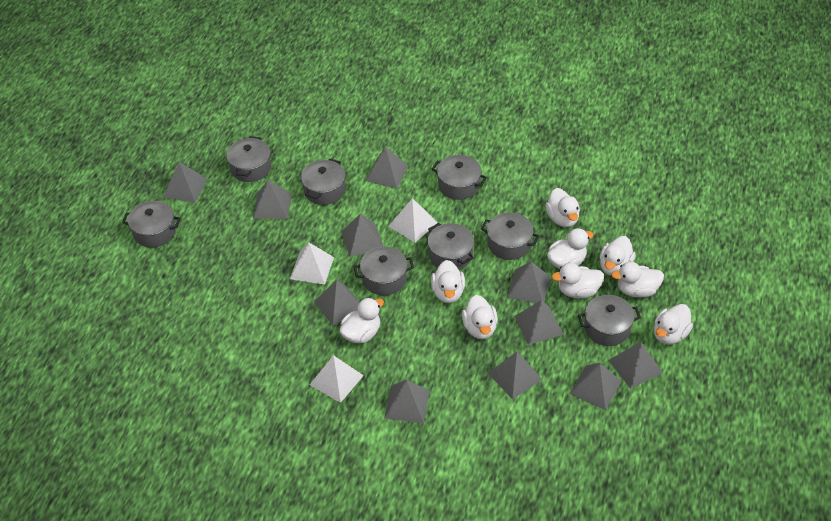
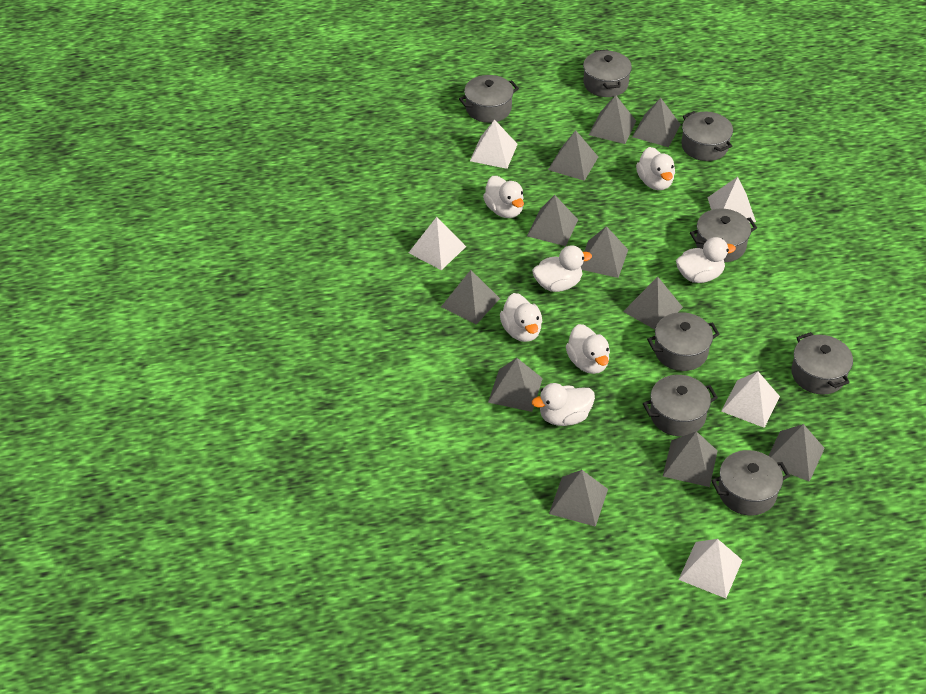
white duck: [339,298,384,343] [431,260,465,303] [462,295,498,339] [545,188,580,227] [547,228,594,269] [552,263,604,298] [600,236,636,275] [611,262,664,298] [654,304,693,344] = 9 -> [483,176,524,218] [500,293,542,342] [532,245,592,292] [532,383,595,426] [566,324,610,374] [636,147,675,190] [676,237,736,283] = 7
white pyramid: [290,242,334,285] [309,355,364,403] [389,198,438,243] = 3 -> [409,217,466,270] [470,119,518,169] [678,539,742,598] [707,177,756,223] [721,372,780,428] = 5

